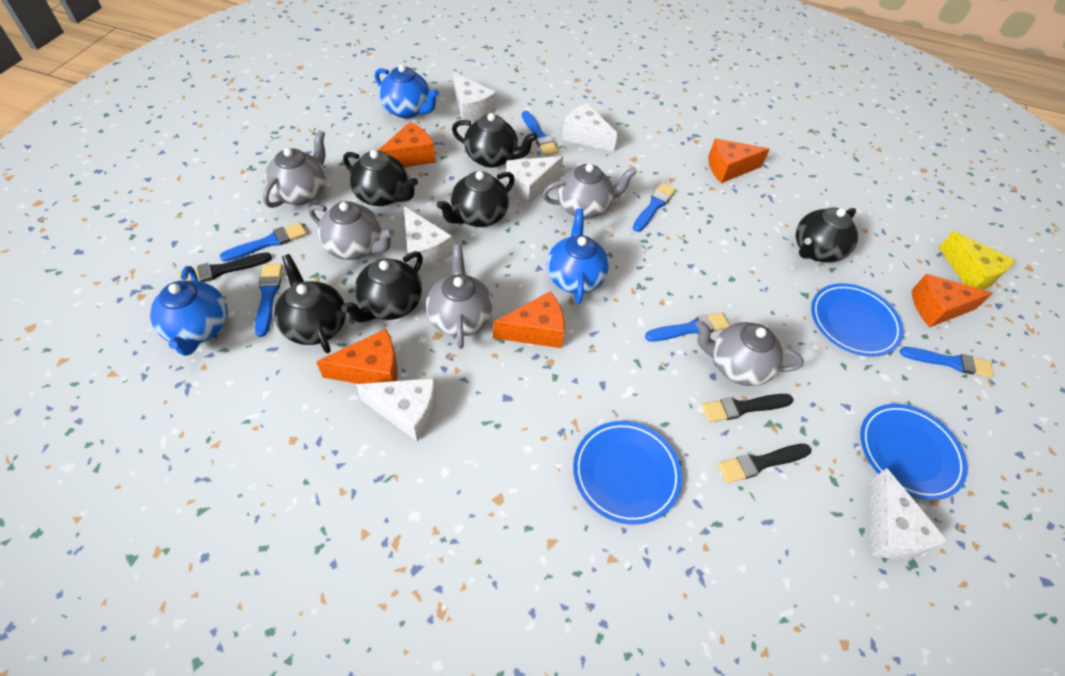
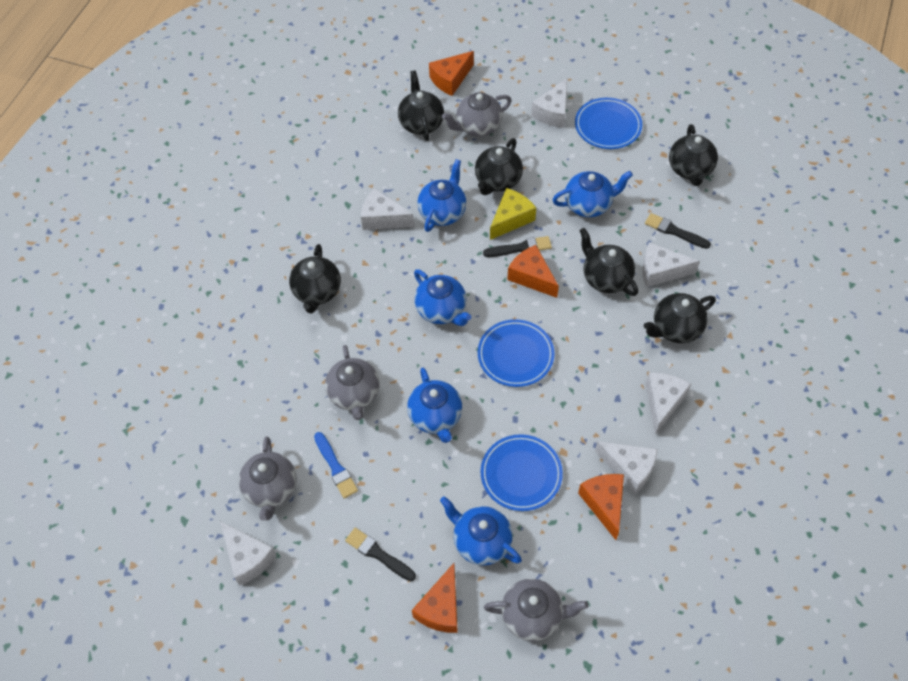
blue brush: [220,222,307,262] [255,264,283,337] [522,111,559,156] [633,183,676,232] [645,312,730,342] [900,347,994,378] = 6 -> [314,432,358,498] = 1
blue teapot: [150,266,228,356] [375,64,439,118] [547,209,609,304] = 3 -> [407,368,462,443] [414,269,471,326] [417,159,467,232] [440,496,522,566] [553,171,633,217] = 5
grey teapot: [263,130,327,208] [309,201,395,260] [426,245,493,349] [542,164,637,219] [695,320,804,386] = 5 -> [239,437,297,521] [325,345,380,420] [442,92,512,136] [484,579,589,641] = 4
orange cheese: [316,329,398,384] [378,122,435,167] [493,291,565,348] [708,138,770,183] [912,274,993,327] = 5 -> [412,563,458,633] [429,51,474,96] [507,245,559,298] [578,474,624,540] = 4

